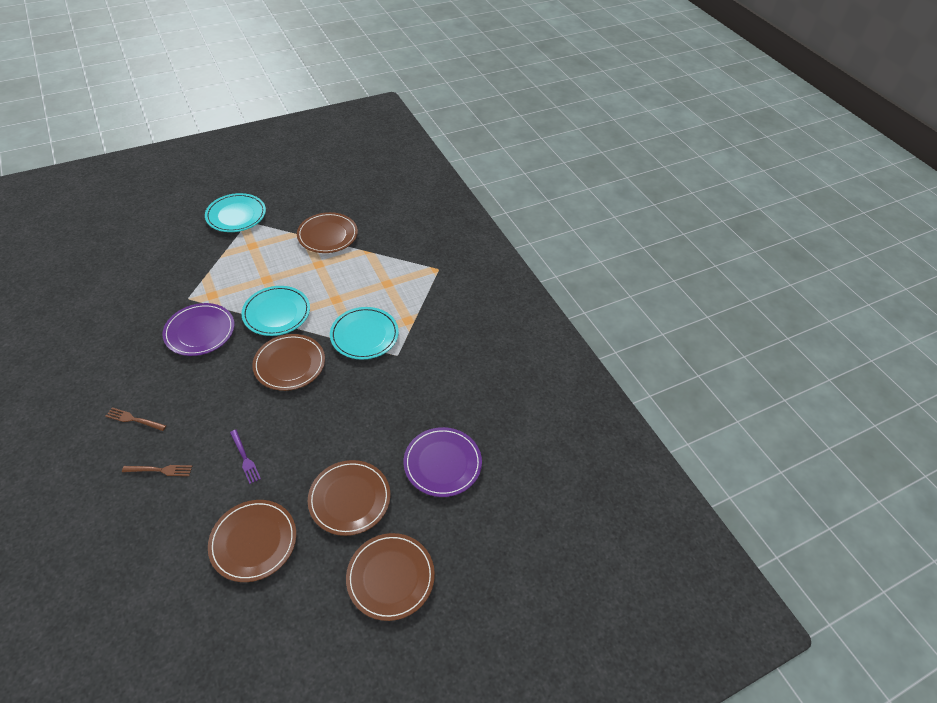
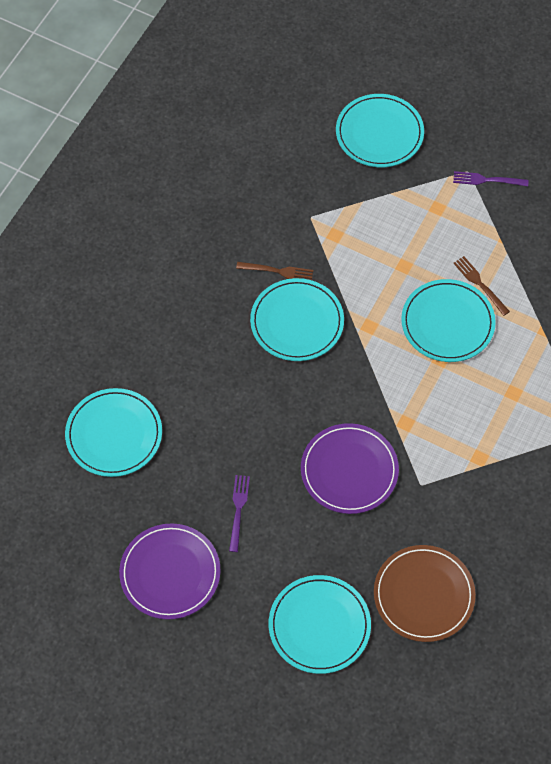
brown plate: [208,500,296,582] [252,334,325,391] [297,212,358,253] [308,460,390,536] [346,533,435,621] = 5 -> [374,545,476,642] = 1
purple fork: [230,430,261,484] = 1 -> [229,475,250,552] [453,171,528,186] = 2
turquoise plate: [205,193,266,232] [241,286,310,336] [330,307,399,360] = 3 -> [65,388,162,477] [250,278,344,361] [269,575,371,674] [336,94,424,167] [401,279,496,362] = 5

